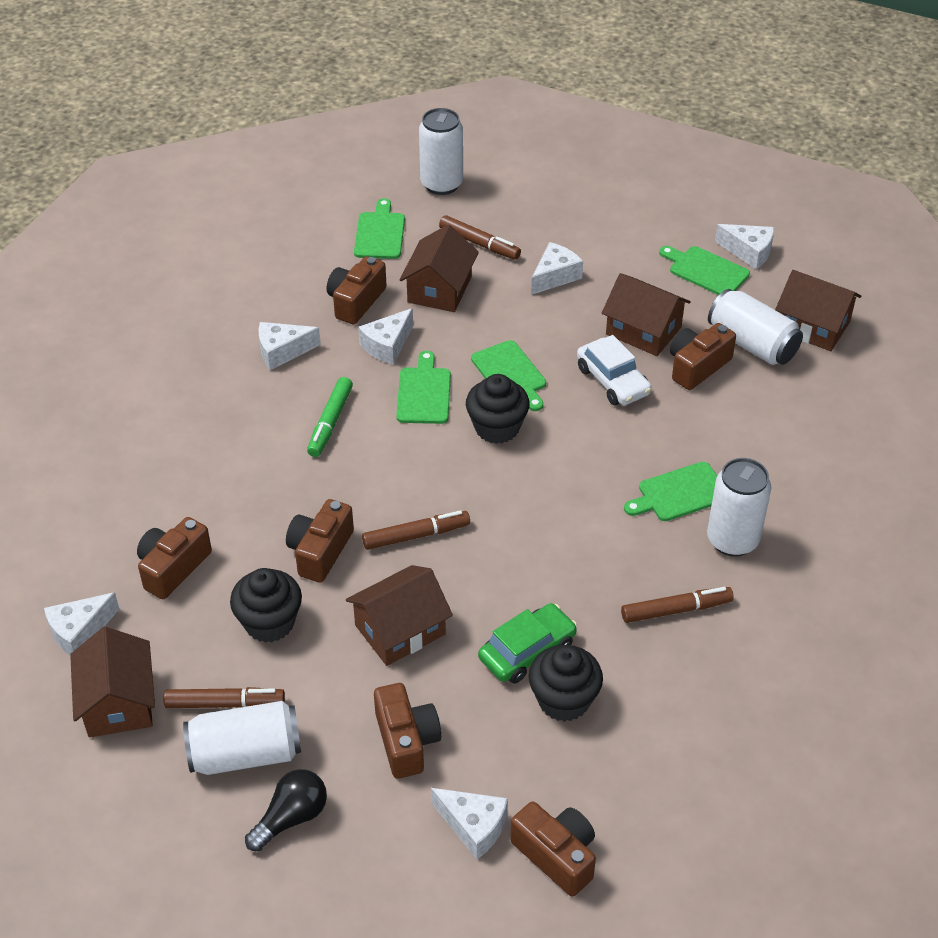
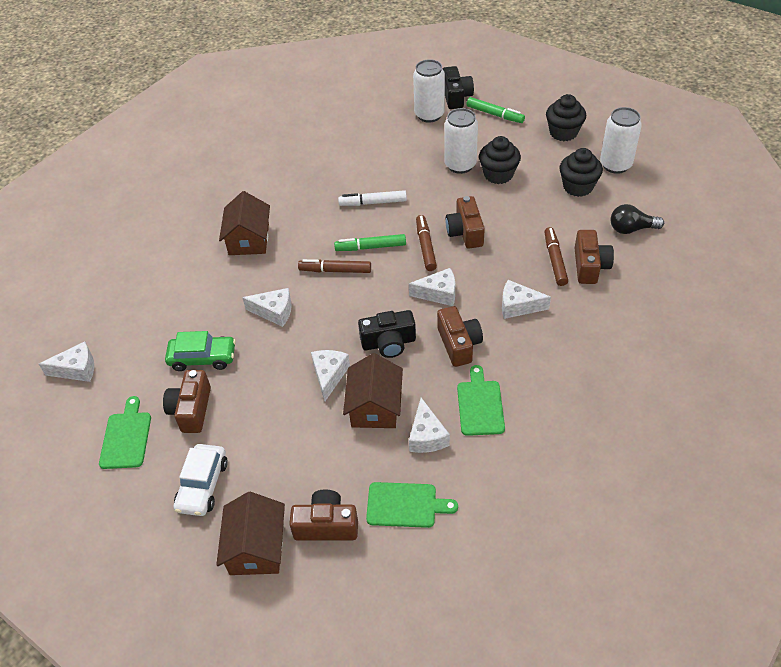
black camera: none = 0 -> [358,310,416,358] [443,66,474,109] = 2
brown camera: [137,517,212,599] [286,499,354,583] [327,256,387,324] [374,683,441,779] [510,801,596,897] [670,323,736,390] = 6 -> [163,370,211,433] [289,489,358,541] [437,306,483,367] [446,196,485,249] [575,230,614,284] = 5
brown house: [70,627,155,737] [346,565,453,666] [400,224,479,312] [602,273,691,356] [775,270,861,351] = 5 -> [216,492,285,575] [219,191,270,255] [343,353,403,428] = 3
brown marker: [164,687,285,708] [362,510,470,550] [439,215,521,260] [621,587,734,623] = 4 -> [298,259,371,273] [416,215,437,271] [544,227,568,286] = 3
green cutting board: [354,198,405,259] [396,351,451,424] [471,340,546,411] [624,462,717,521] [659,246,750,295] = 5 -> [99,396,151,469] [366,482,458,528] [457,365,505,436] = 3
green marker: [307,377,353,457] = 1 -> [334,234,406,251] [466,97,525,123] = 2
white can: [183,701,301,775] [419,108,463,195] [707,458,771,557] [708,289,803,365] = 4 -> [413,59,445,123] [444,108,478,174] [600,107,642,174] = 3
white marker: none = 0 -> [338,190,407,206] = 1

